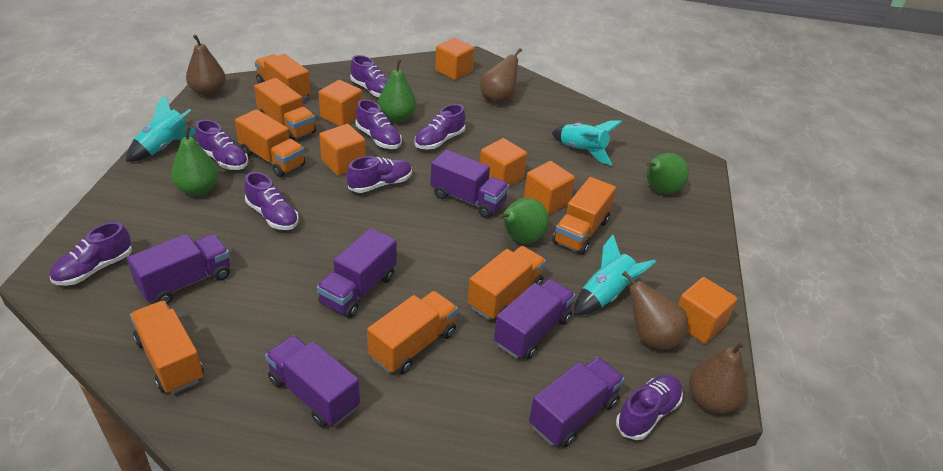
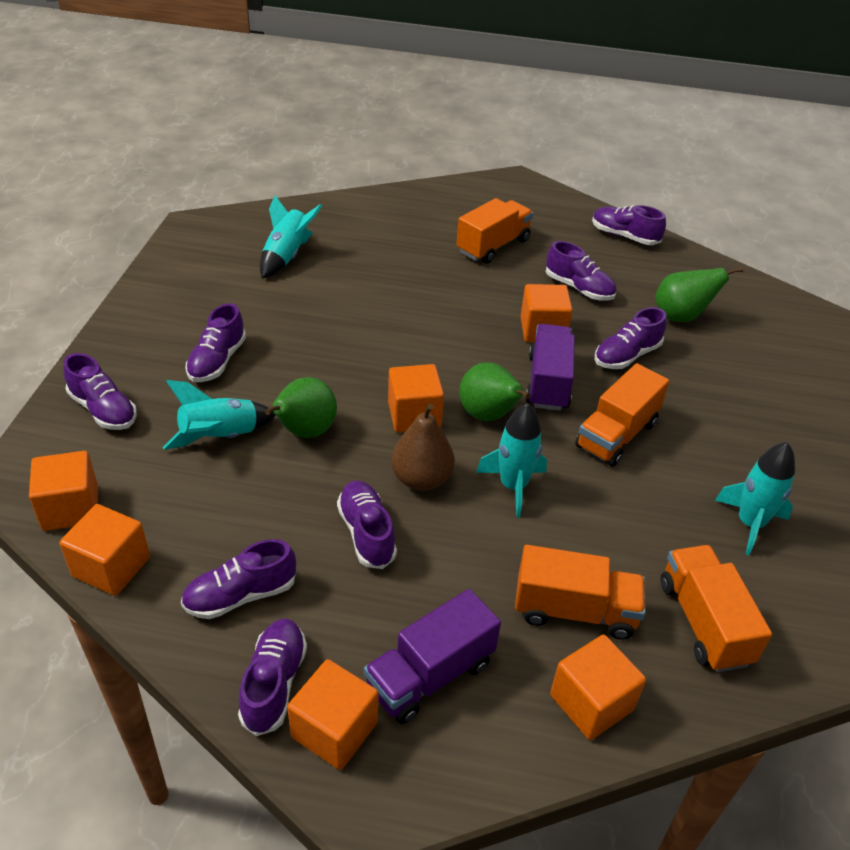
brown pear: [186,35,226,97] [480,48,522,104] [622,271,688,350] [689,341,747,414] = 4 -> [391,404,455,491] = 1
green pear: [171,126,218,196] [378,59,416,122] [498,198,549,244] [647,153,689,194] = 4 -> [265,377,337,438] [459,362,531,421] [655,267,743,322] = 3
orange truck: [130,301,204,394] [235,109,305,177] [254,78,316,141] [255,54,311,100] [367,291,458,374] [468,246,546,320] [552,177,616,255] = 7 -> [456,198,533,264] [515,545,646,640] [575,363,669,466] [661,545,772,672] = 4
purple truck: [127,234,230,304] [265,335,360,428] [317,228,397,318] [430,150,509,218] [494,279,575,359] [529,357,625,448] = 6 -> [364,589,501,724] [526,324,575,411] = 2
turquoise rocket: [126,95,195,162] [552,120,622,165] [574,235,656,315] = 3 -> [163,380,276,450] [260,195,322,279] [476,403,547,518] [715,442,795,556] = 4

